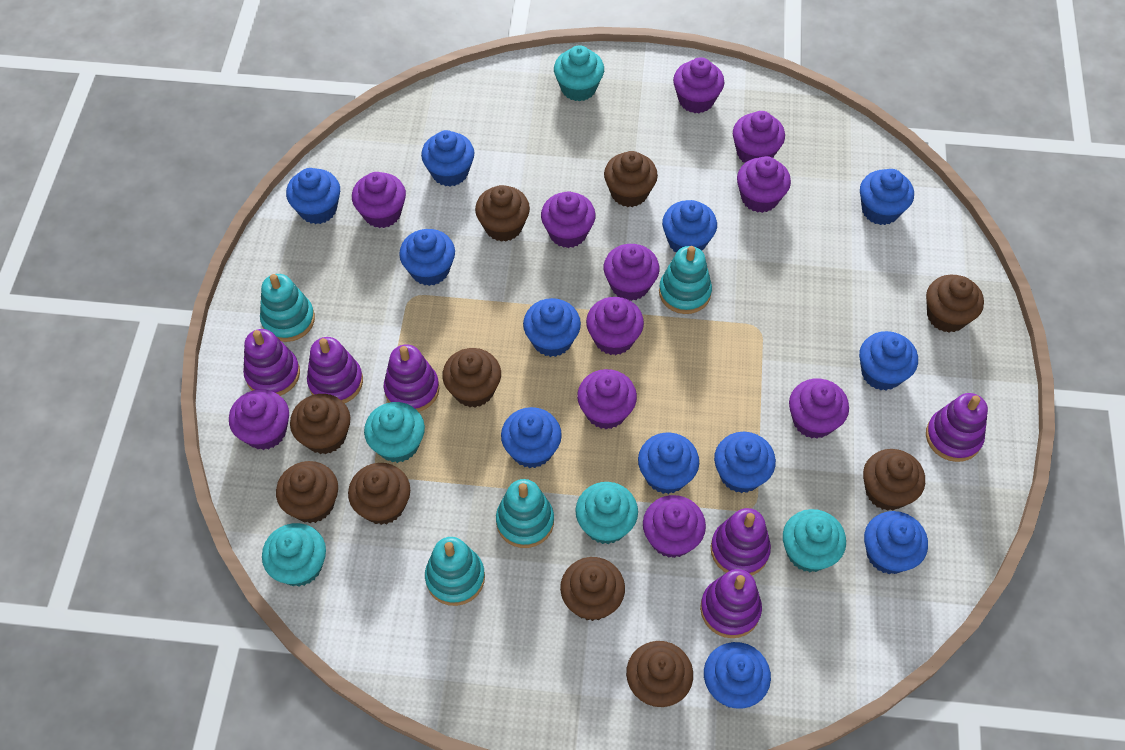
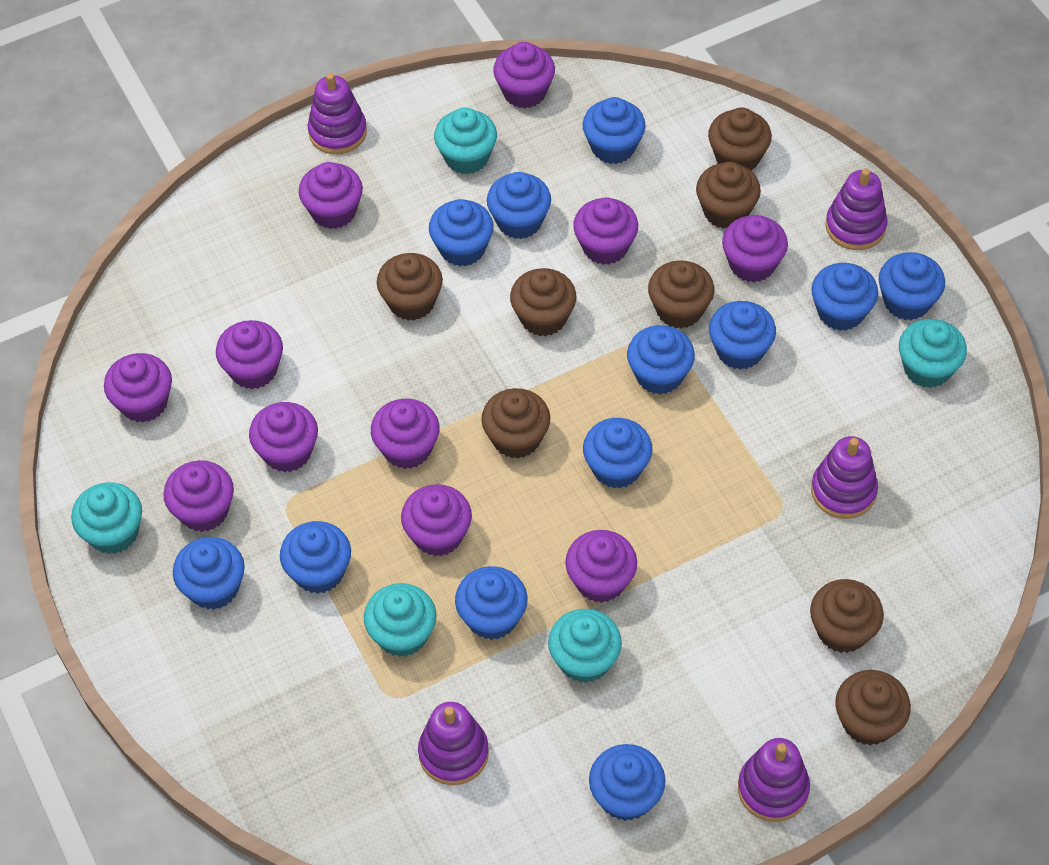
brown cupcake: [276,461,338,523] [290,394,351,454] [348,463,410,525] [442,348,501,407] [475,185,530,242] [560,557,625,621] [604,151,658,207] [626,641,693,707] [863,449,925,511] [926,275,984,333] = 10 -> [377,253,443,321] [481,388,550,459] [510,268,577,336] [648,261,714,329] [696,162,761,229] [708,107,772,171] [810,579,884,653] [835,670,911,746] = 8
purple stacking toy: [243,329,300,396] [307,337,363,403] [384,345,439,412] [700,569,762,638] [711,508,771,576] [926,393,988,462] = 6 -> [308,73,367,154] [418,702,489,785] [738,738,810,822] [811,436,878,519] [825,168,887,250] = 5
turquoise stacking toy: [260,274,315,342] [425,537,485,606] [496,479,554,548] [659,246,712,314] = 4 -> none = 0

